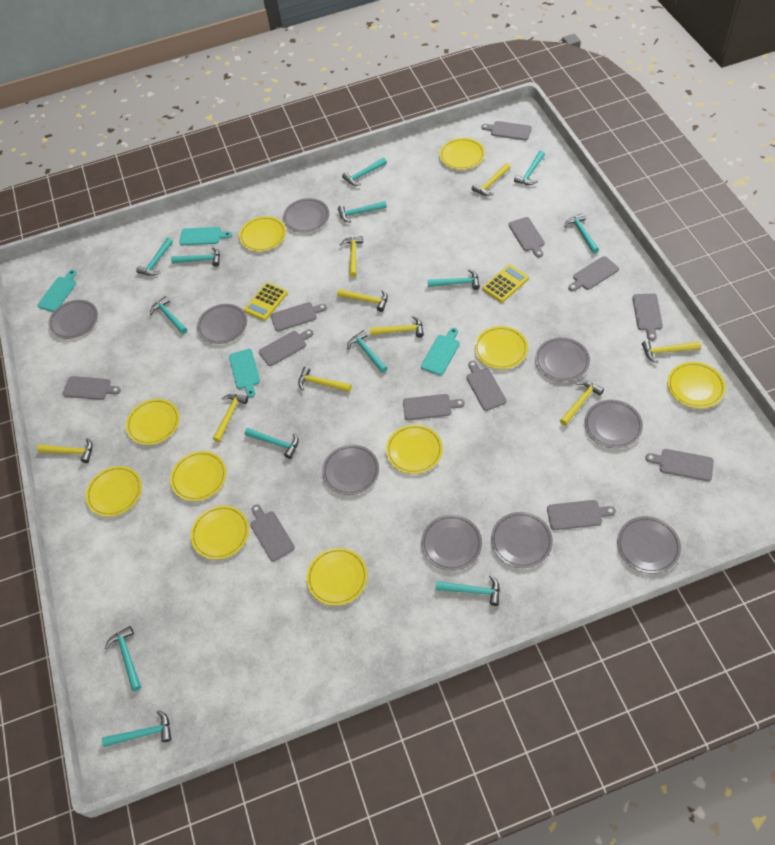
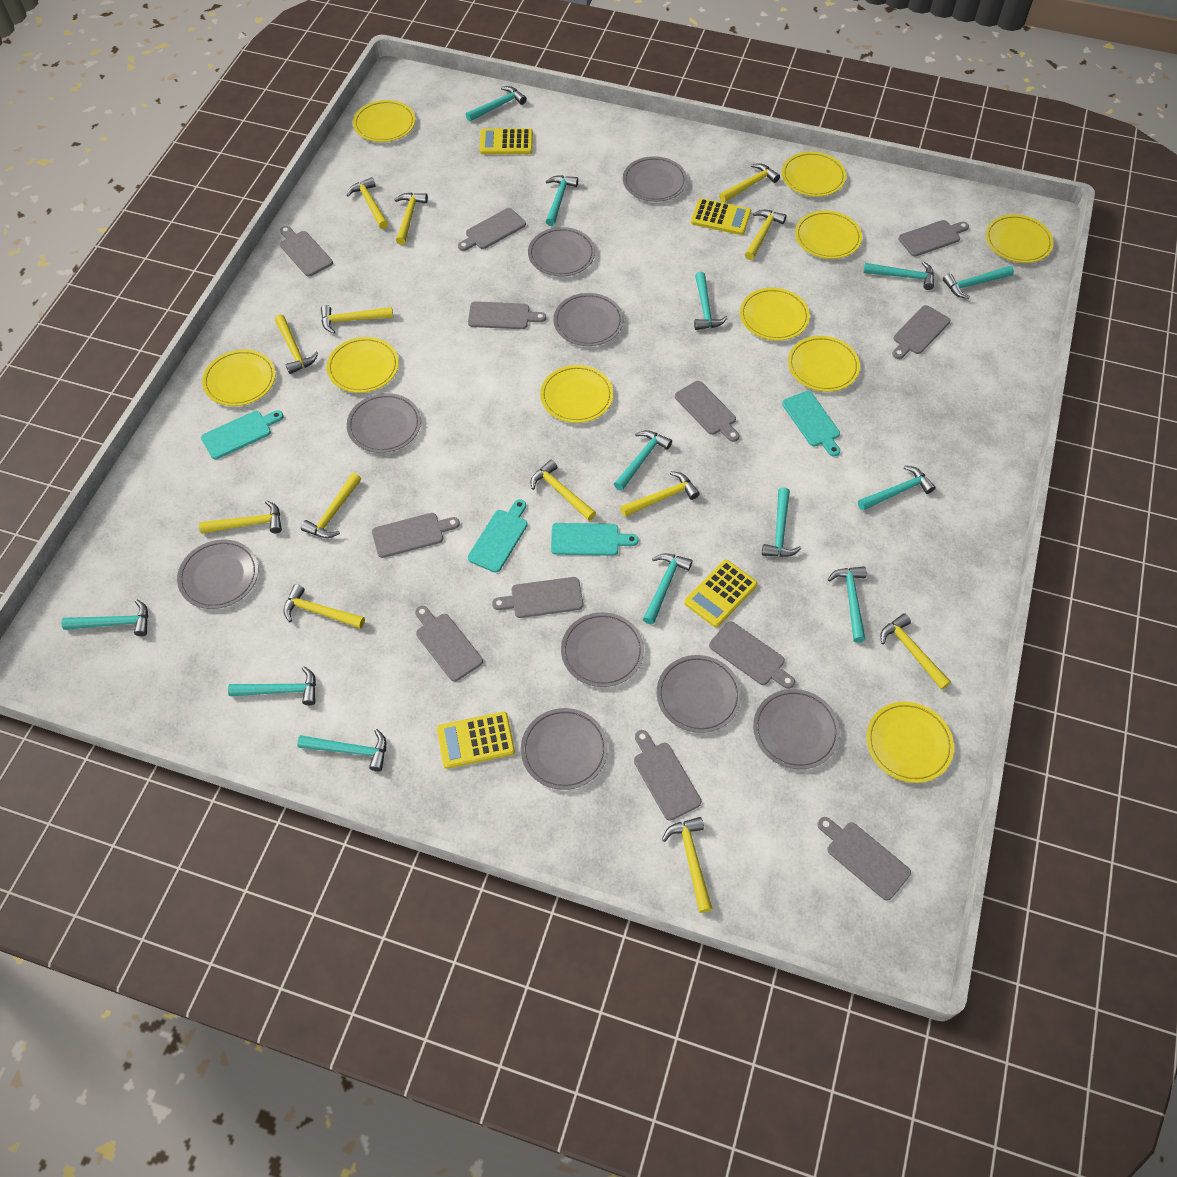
yellow calculator: [244,282,288,321] [482,264,529,303] = 2 -> [437,712,515,769] [479,128,533,154] [684,560,757,627] [691,198,751,235] = 4
yellow hammer: [37,438,93,463] [213,394,248,442] [298,367,352,392] [337,289,388,312] [340,236,363,277] [370,316,424,338] [472,163,510,196] [560,381,604,426] [642,340,701,363] = 9 -> [199,500,282,534] [275,315,318,374] [283,584,365,629] [301,473,361,538] [321,305,393,333] [347,177,388,229] [395,193,428,245] [530,460,596,521] [620,471,700,517] [662,817,712,913] [719,163,780,202] [745,210,786,260] [881,613,951,690] = 13

